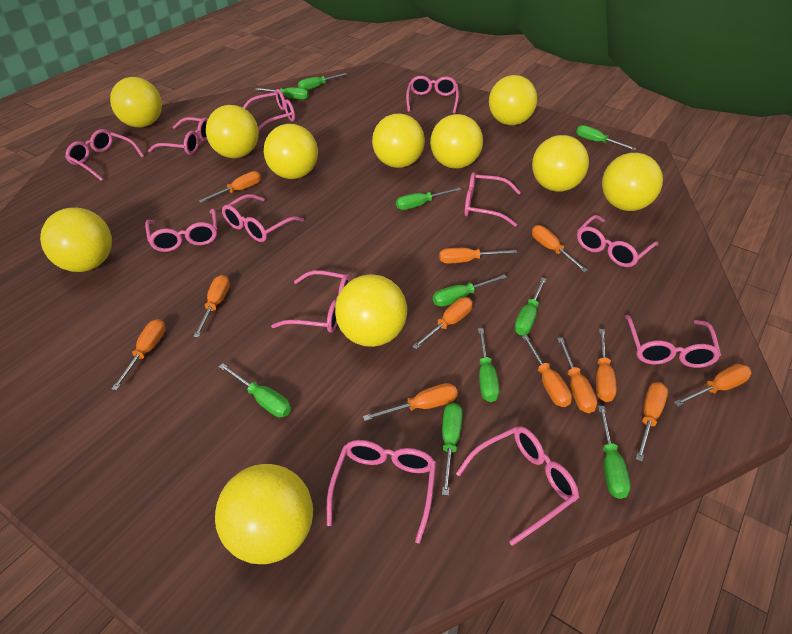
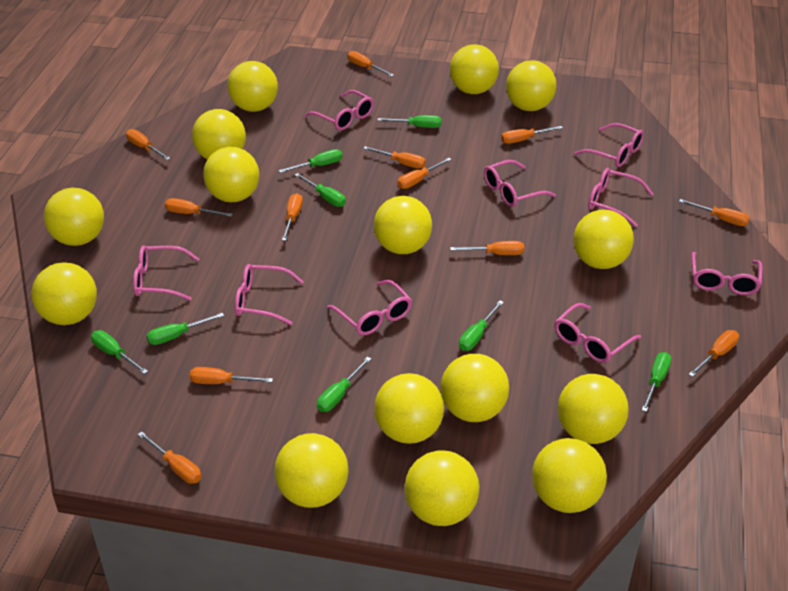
green screwdriver: [219,363,291,417] [255,87,309,100] [298,73,348,90] [396,188,461,210] [433,274,507,307] [442,403,463,496] [478,328,500,402] [514,278,546,335] [576,125,636,150] [598,406,631,499] = 10 -> [91,330,148,374] [146,313,224,345] [279,149,342,173] [295,173,346,207] [317,357,371,412] [378,115,442,128] [459,300,504,351] [642,352,672,412] = 8
pink glasses: [65,129,144,181] [145,208,217,252] [148,117,208,155] [222,194,304,242] [243,89,295,131] [271,270,351,333] [327,440,436,544] [406,76,459,114] [456,426,579,546] [464,172,521,226] [577,215,658,267] [625,315,721,368] = 12 -> [133,245,199,301] [235,264,304,325] [305,90,374,130] [327,280,412,336] [484,160,556,207] [555,303,641,363] [574,123,644,167] [588,168,654,227] [692,252,763,295] = 9
yellow ball: [40,208,112,272] [110,77,162,127] [206,105,259,158] [215,464,313,564] [264,124,318,179] [335,274,407,347] [372,113,425,168] [430,114,483,169] [489,75,537,125] [532,135,589,192] [602,153,663,211] = 11 -> [32,262,97,325] [44,188,104,246] [192,109,246,159] [203,147,259,202] [228,61,278,112] [274,433,348,508] [374,196,432,254] [374,373,444,444] [405,450,479,526] [440,354,509,422] [450,44,499,94] [506,60,556,111] [532,438,607,513] [558,374,629,444] [573,210,634,269] = 15

